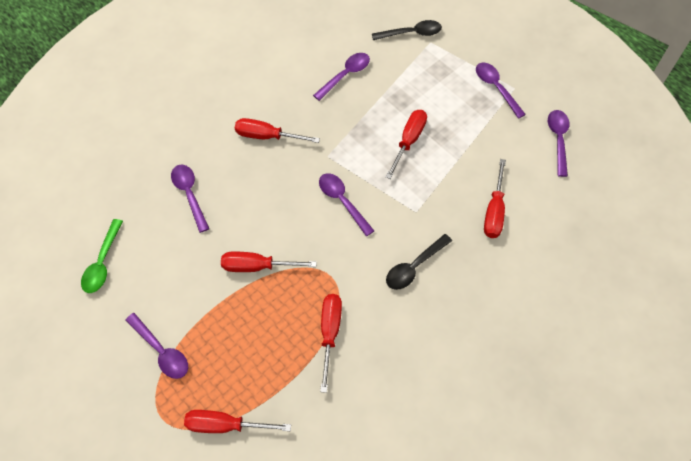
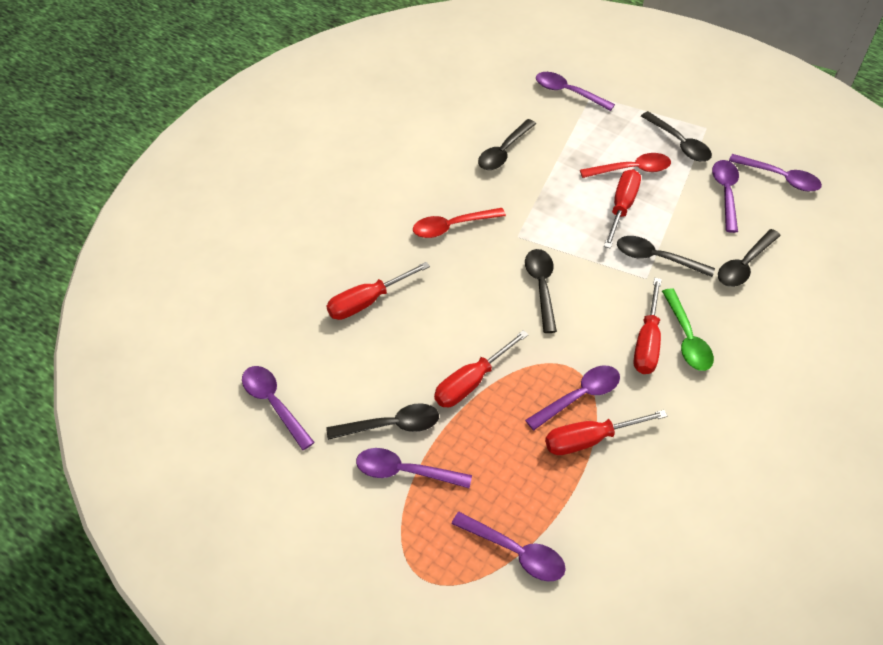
black spoon: [372,20,442,40] [386,234,452,290] = 2 -> [326,403,439,440] [478,119,536,170] [525,249,557,333] [617,236,715,277] [641,111,712,161] [718,229,781,287] = 6
purple spoon: [125,313,188,379] [171,165,209,233] [313,53,370,101] [319,173,374,236] [476,62,526,119] [548,110,569,177] = 6 -> [242,366,315,450] [356,448,472,488] [451,512,566,582] [525,366,620,431] [536,72,615,111] [712,160,739,233] [729,154,822,192] = 7
red screwdriver: [184,410,291,433] [221,252,317,272] [235,118,320,143] [320,294,342,393] [386,110,427,179] [484,159,506,238] = 6 -> [326,262,430,320] [434,330,529,407] [545,410,668,455] [604,169,641,249] [634,278,662,374] = 5
red spoon: none = 0 -> [413,208,506,238] [580,153,671,178] = 2

